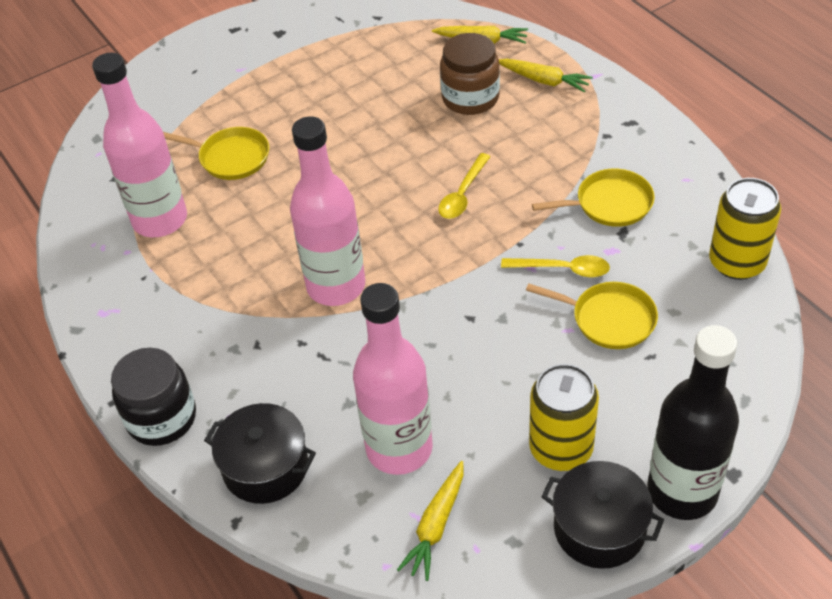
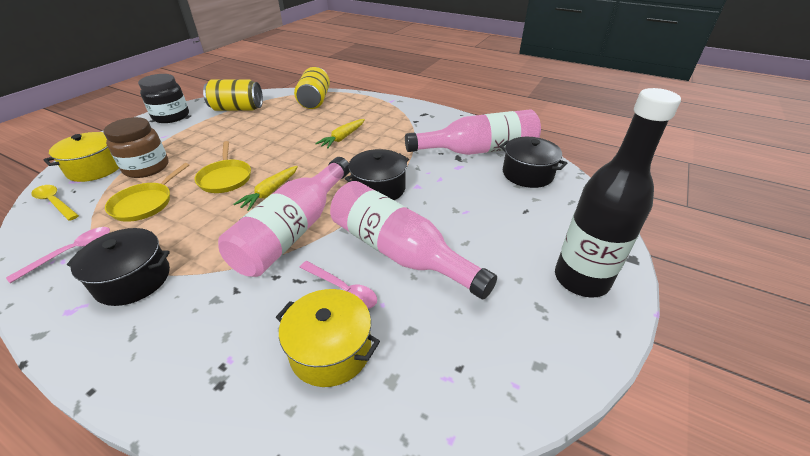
black pot: [204,403,316,504] [541,461,664,569] = 2 -> [67,228,170,306] [345,149,409,200] [500,137,567,188] = 3
pink spoon: none = 0 -> [6,227,110,283] [299,261,377,309] = 2
yellow carrot: [397,461,464,581] [432,26,528,44] [499,59,593,92] = 3 -> [233,166,298,211] [315,119,365,149] = 2
yellow pan: [163,127,269,180] [526,282,658,349] [532,169,655,227] = 3 -> [105,163,189,222] [194,141,251,193] = 2
yellow pot: none = 0 -> [43,132,119,182] [276,289,380,387] = 2
yellow spoon: [438,153,491,219] [501,255,610,277] = 2 -> [31,185,79,221] = 1

